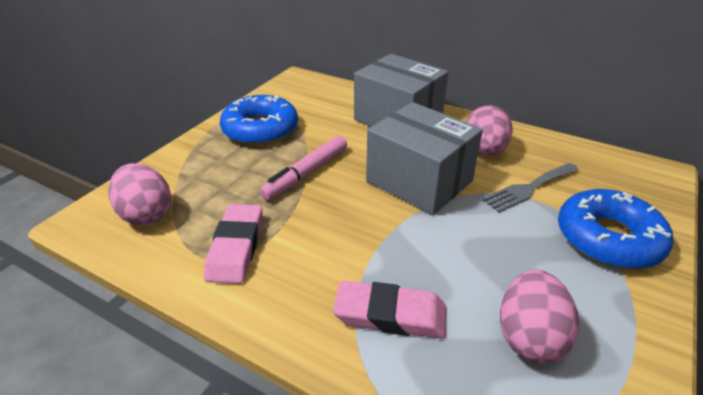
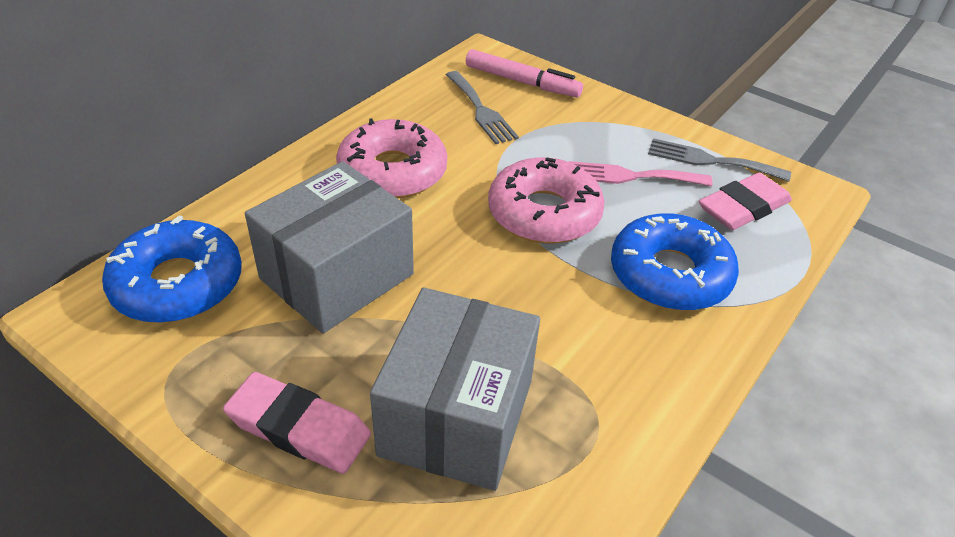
grey fork: [482,163,579,213] = 1 -> [446,71,519,144] [648,138,791,182] = 2
pink donut: none = 0 -> [336,118,447,198] [488,157,605,243] = 2
pink egg: [108,163,171,226] [466,105,513,155] [500,270,579,363] = 3 -> none = 0
pink fork: none = 0 -> [569,161,712,186] = 1

